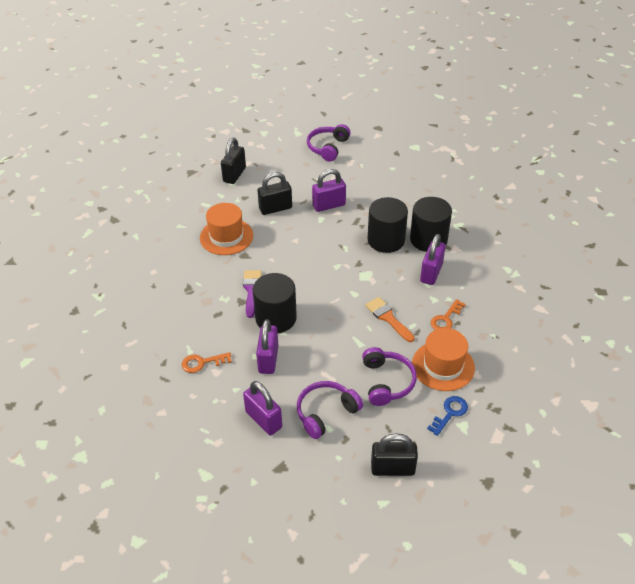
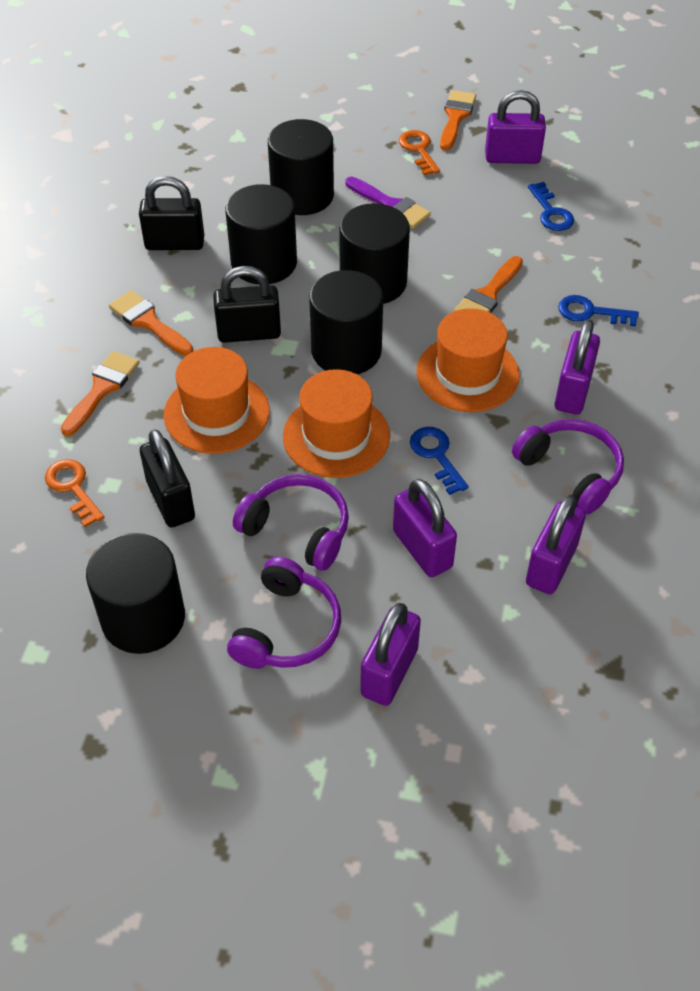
black cylinder: [252,273,297,333] [368,197,408,253] [410,197,452,252] = 3 -> [86,533,185,654] [225,184,297,284] [268,119,334,215] [309,270,383,374] [339,203,410,304] = 5
blue key: [427,396,468,436] = 1 -> [410,427,469,495] [528,182,574,231] [558,295,639,327] = 3
orange brush: [365,297,415,342] = 1 -> [61,351,139,436] [109,290,193,356] [440,90,476,151] [453,256,523,313] = 4
orange hat: [200,203,253,255] [412,328,475,391] = 2 -> [164,347,270,454] [283,369,390,478] [416,308,520,412] = 3
purple padlock: [243,381,282,435] [256,319,279,374] [312,169,346,212] [420,234,446,285] = 4 -> [360,603,421,706] [393,479,457,577] [485,90,546,164] [526,495,586,594] [555,319,600,415] = 5

